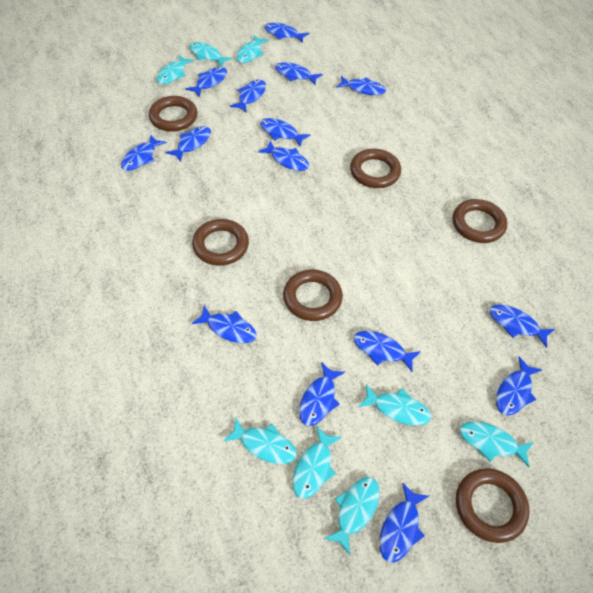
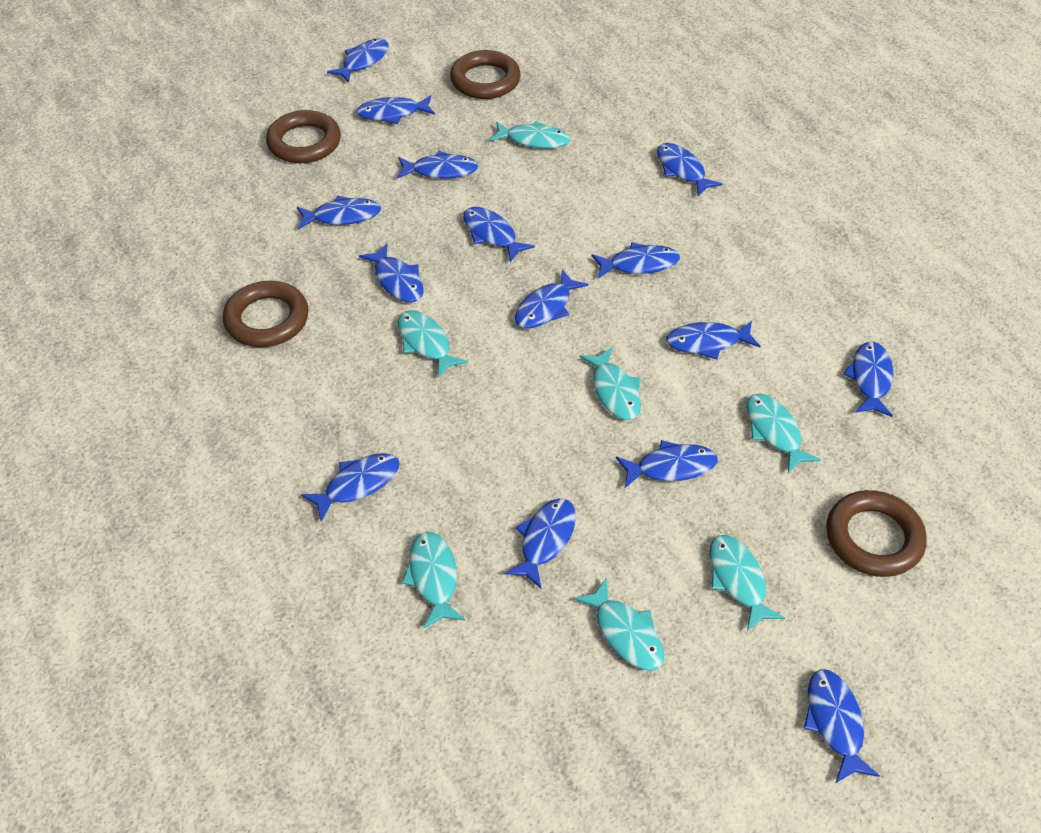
brown ring: [149,96,198,132] [192,219,249,266] [283,270,343,321] [350,149,401,188] [453,199,507,243] [456,468,529,543] = 6 -> [223,281,309,347] [266,110,341,163] [450,50,521,99] [826,490,927,577] = 4
turquoise fish: [157,55,194,84] [189,42,232,67] [223,418,297,464] [236,35,269,63] [293,426,342,499] [324,477,380,555] [359,384,431,426] [460,421,534,467] = 8 -> [398,310,468,378] [402,532,465,628] [490,121,570,149] [574,579,664,671] [579,347,641,420] [710,535,785,631] [747,394,821,473] = 7

